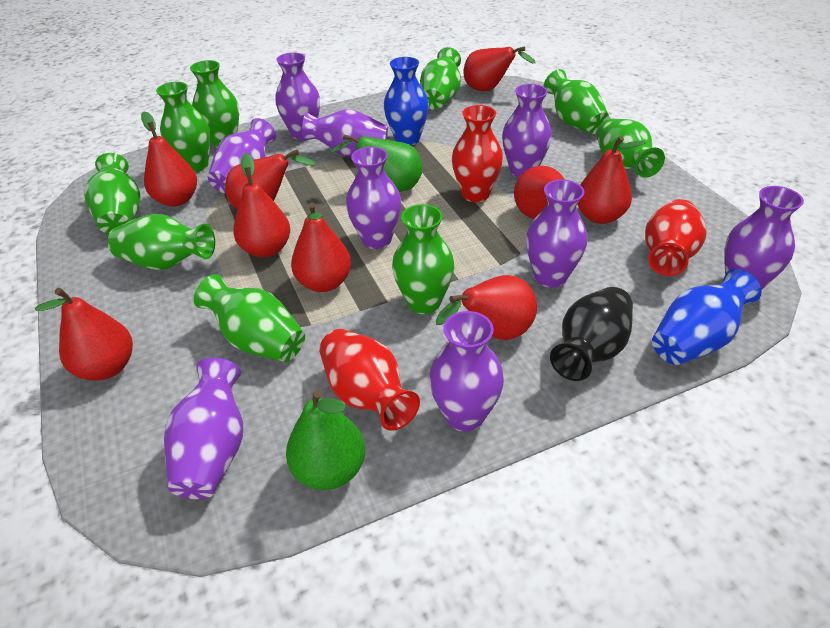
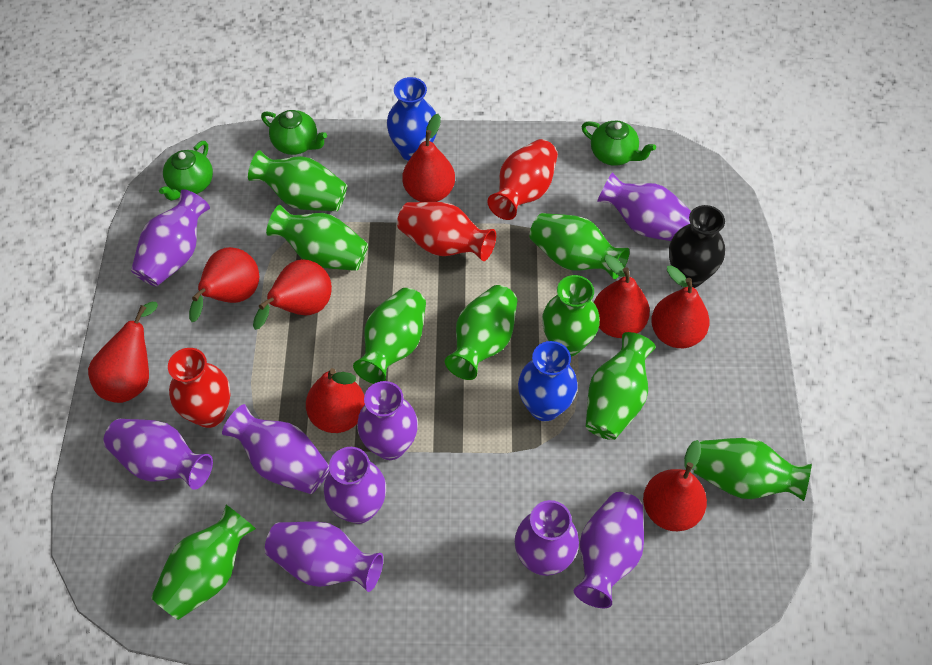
green pear: [286,389,365,490] [330,134,422,192] = 2 -> none = 0
green teapot: none = 0 -> [159,141,213,201] [261,110,327,155] [581,121,656,166] = 3
red pear: [35,288,133,381] [141,112,197,207] [225,149,316,210] [233,153,290,257] [291,203,351,292] [436,275,537,340] [463,46,536,91] [514,166,565,219] [577,136,646,224] = 9 -> [88,302,158,403] [189,247,259,322] [253,259,332,330] [306,368,365,433] [402,114,455,202] [594,255,650,338] [643,440,707,531] [651,265,710,348] = 8

